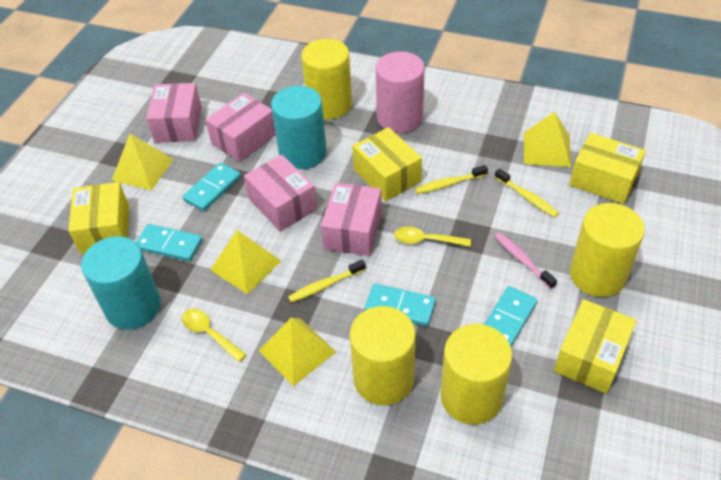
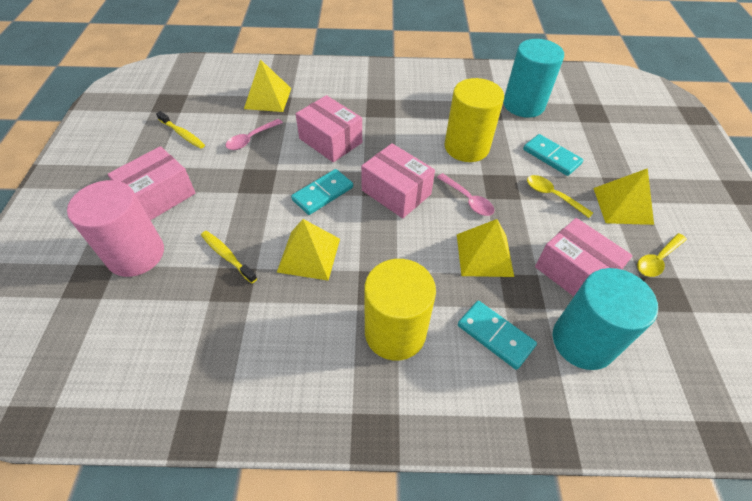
pink spoon: none = 0 -> [225,119,283,150] [437,173,494,216] = 2
pink toothbrush: [495,232,557,289] = 1 -> none = 0
turquoise domino: [136,224,203,262] [182,163,241,211] [365,284,436,326] [484,286,537,347] = 4 -> [291,169,353,215] [458,301,537,370] [523,134,583,176] = 3
yellow box: [68,182,129,254] [352,127,422,201] [554,299,636,394] [569,133,646,204] = 4 -> none = 0
yellow cylinder: [301,39,352,119] [350,306,415,405] [441,324,512,424] [570,203,645,297] = 4 -> [364,259,436,361] [444,78,504,162] = 2
yellow toothbrush: [288,259,366,302] [415,165,488,194] [495,168,559,218] = 3 -> [156,111,205,149] [201,231,257,283] = 2

